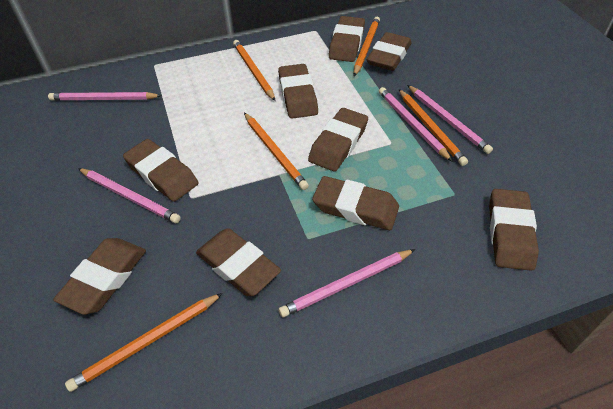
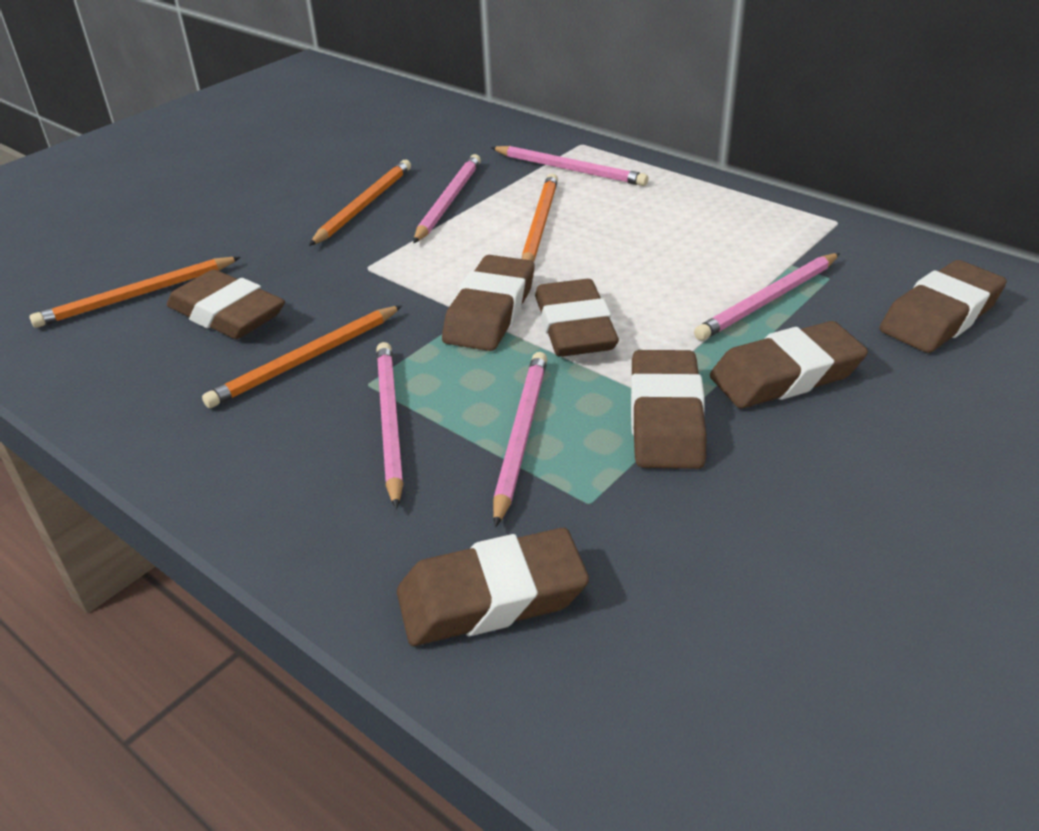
brown eraser: [53,238,146,315] [123,139,198,202] [196,228,281,296] [278,64,318,119] [308,108,368,171] [312,176,399,230] [329,16,365,62] [367,32,412,71] [489,189,539,271] = 9 -> [167,269,285,339] [397,528,589,646] [442,255,534,351] [535,279,619,357] [631,350,706,469] [710,321,868,408] [880,260,1007,353] = 7
orange pencil: [65,293,223,392] [233,40,276,101] [244,113,309,190] [354,17,380,76] [399,89,468,166] = 5 -> [30,257,241,328] [202,305,402,408] [309,160,411,246] [522,173,558,262] = 4

